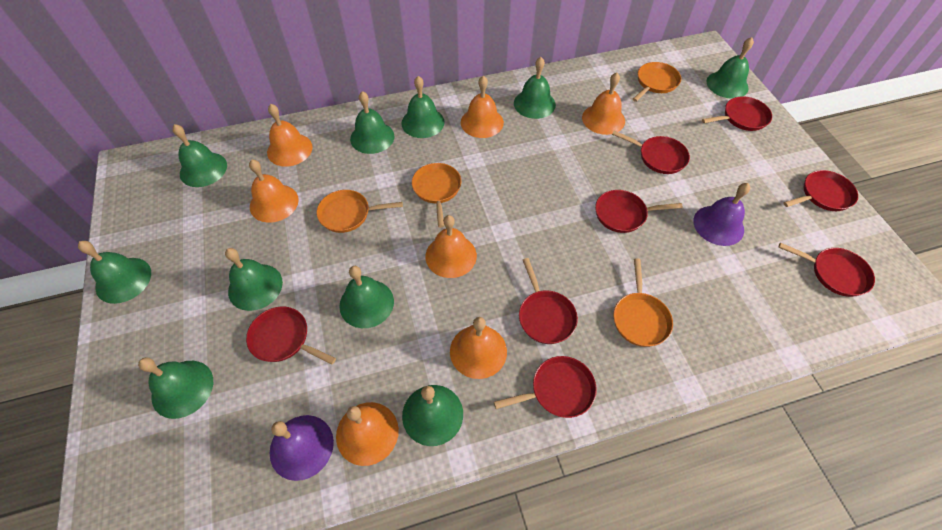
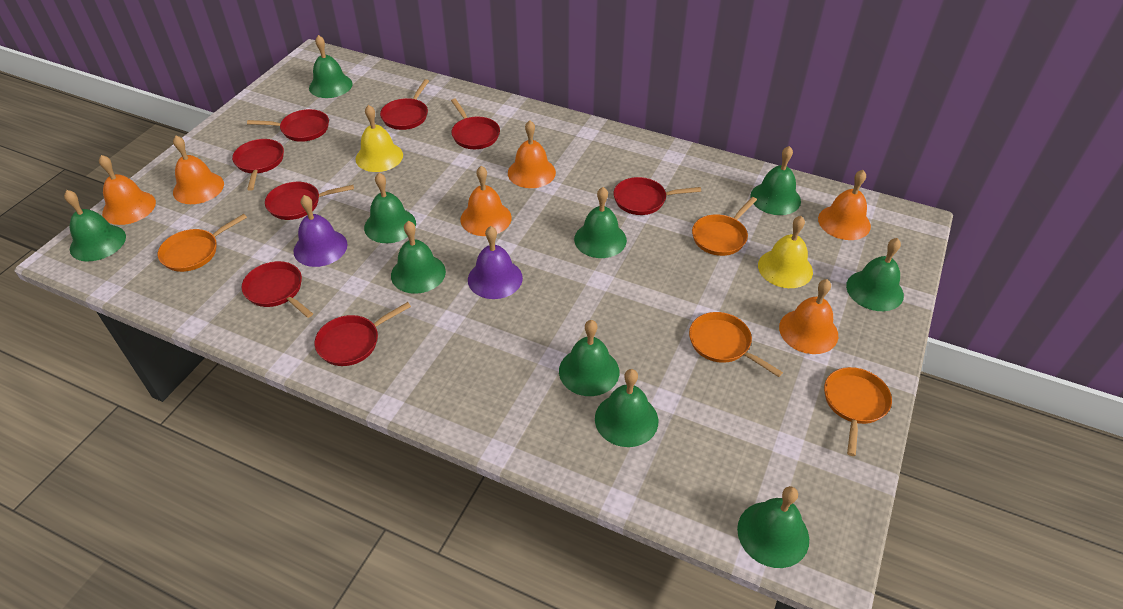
orange bell: [249,159,299,223] [267,104,313,166] [336,402,399,466] [425,215,477,278] [450,317,507,379] [461,76,504,138] [582,72,625,135] = 7 -> [99,155,156,225] [173,136,224,204] [460,166,512,236] [508,120,556,188] [779,279,838,354] [818,170,871,240] = 6
yellow bell: none = 0 -> [356,105,403,172] [758,216,813,288] = 2

